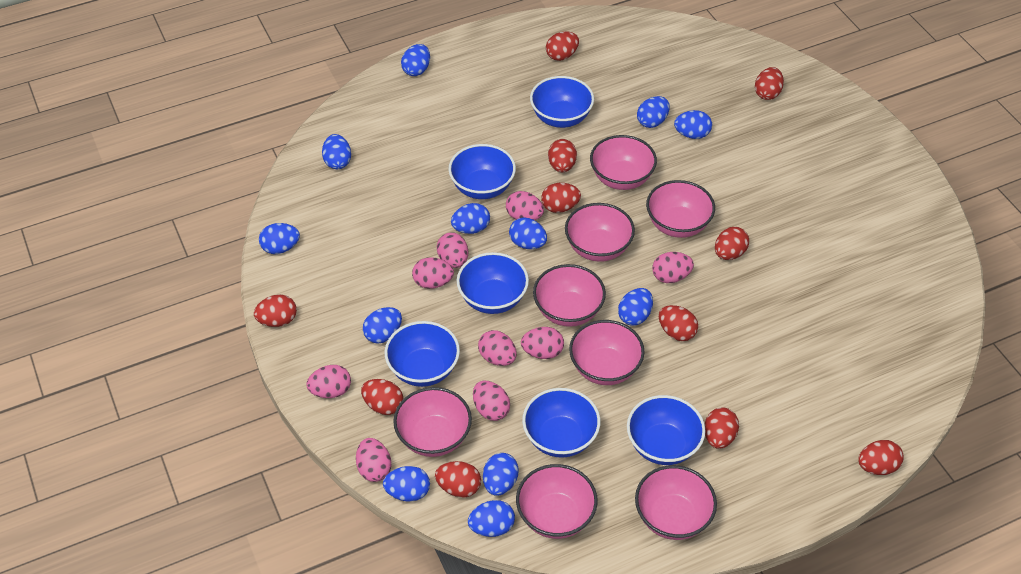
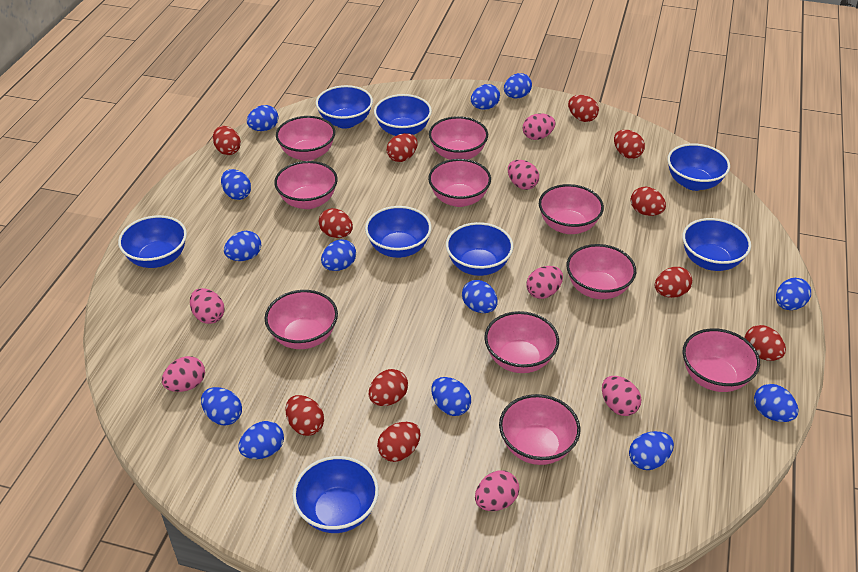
blue bowl: [385,321,460,387] [449,144,516,199] [457,252,529,314] [522,388,600,458] [530,76,594,128] [627,395,706,465] = 6 -> [118,215,187,268] [292,456,379,533] [316,85,373,129] [365,206,432,258] [374,94,432,136] [446,222,513,276] [667,143,730,191] [682,218,751,271] = 8
blue egg: [259,223,300,254] [322,134,351,169] [363,307,402,343] [383,466,430,501] [401,44,430,76] [451,203,490,234] [468,500,515,537] [483,453,519,496] [509,218,547,249] [618,288,653,326] [637,96,670,128] [674,110,712,139] = 12 -> [201,387,242,426] [221,169,251,200] [224,231,261,261] [238,421,284,459] [247,105,278,131] [321,239,356,271] [431,377,471,416] [462,280,498,313] [471,84,500,110] [504,73,532,98] [629,431,674,470] [754,384,798,422] [776,278,811,310] = 13
pink bowl: [393,387,472,457] [516,464,598,539] [533,264,606,327] [565,203,635,262] [569,320,645,385] [590,135,657,190] [635,465,717,540] [646,180,715,238] = 8 -> [265,290,338,349] [274,161,338,209] [276,116,335,161] [428,159,491,207] [429,116,488,160] [484,311,559,373] [499,394,580,465] [539,184,604,234] [566,244,636,299] [683,328,760,392] = 10
pink egg: [307,365,351,398] [356,438,391,482] [412,257,454,289] [437,232,468,268] [473,380,510,421] [478,330,517,366] [506,191,544,220] [521,327,564,359] [652,252,694,283] = 9 -> [162,356,205,392] [190,288,225,324] [475,470,519,511] [508,160,539,190] [523,113,556,140] [526,266,563,299] [602,376,641,416] = 7

